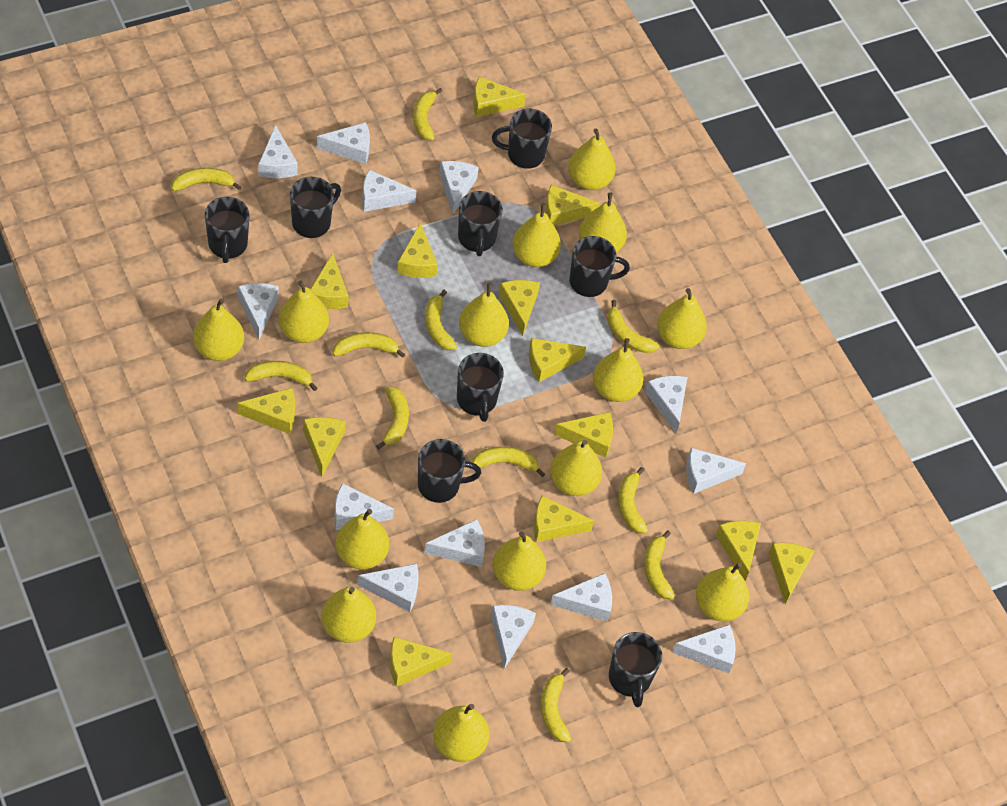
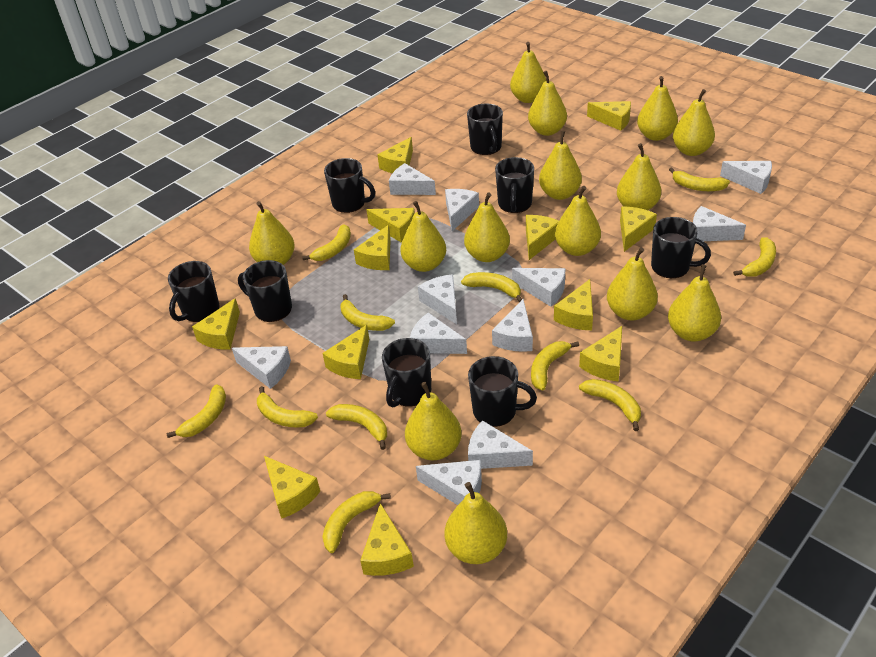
white cheese: [238,283,279,340] [258,125,298,178] [317,122,370,164] [334,483,394,530] [358,564,419,612] [362,169,416,212] [424,519,485,567] [439,161,479,215] [491,605,536,669] [550,573,612,622] [645,376,687,433] [672,624,736,674] [686,448,746,494] = 13 -> [232,346,291,389] [389,163,436,195] [410,313,467,354] [416,460,482,505] [418,274,457,324] [445,189,479,231] [468,420,533,469] [492,299,533,352] [512,268,566,307] [693,206,746,241] [720,161,772,194] = 11
yellow cheese: [237,388,295,434] [303,417,346,477] [310,253,349,309] [390,637,453,687] [397,223,438,278] [473,76,526,117] [499,280,540,336] [529,338,586,382] [534,496,594,542] [545,185,600,226] [554,412,613,458] [716,521,761,581] [768,543,814,604] = 13 -> [192,298,240,350] [264,456,320,519] [322,325,369,379] [354,225,391,270] [360,503,414,576] [366,208,415,242] [377,137,413,173] [526,215,559,260] [554,279,593,330] [579,326,622,381] [587,101,631,131] [620,207,657,252] = 12

